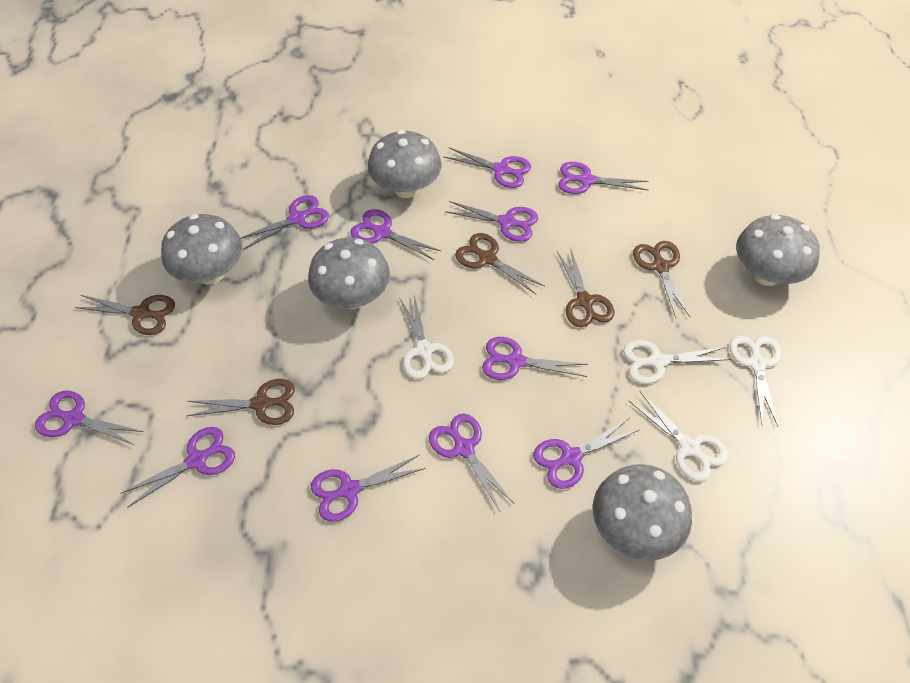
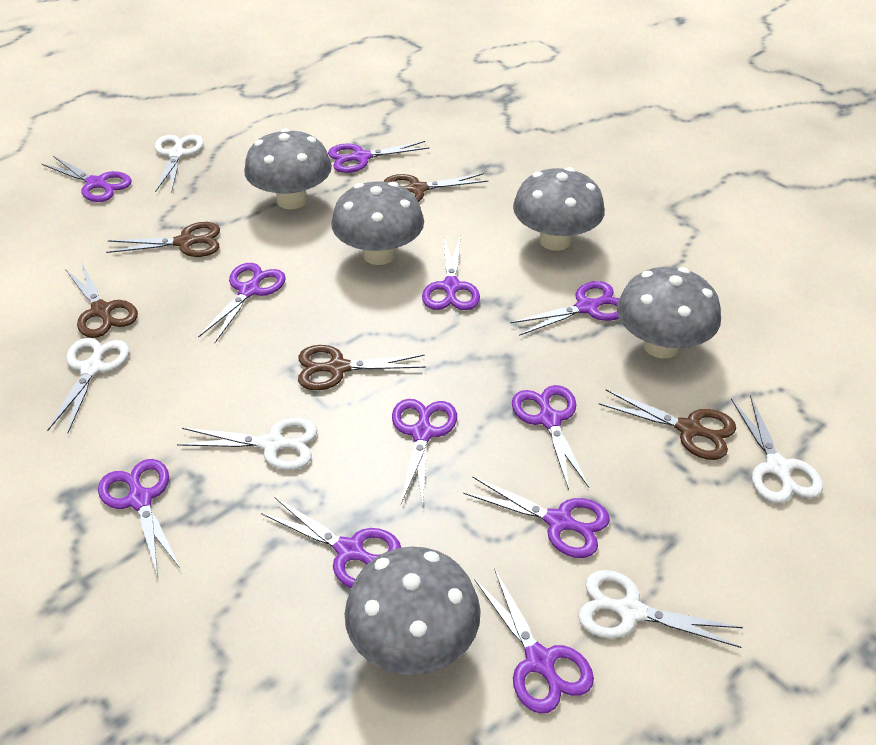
white scissors: [399,296,454,379] [623,340,731,384] [628,391,729,481] [730,335,781,426] = 4 -> [47,338,129,433] [155,135,204,193] [177,417,317,470] [578,570,743,648] [731,395,823,503] = 5

